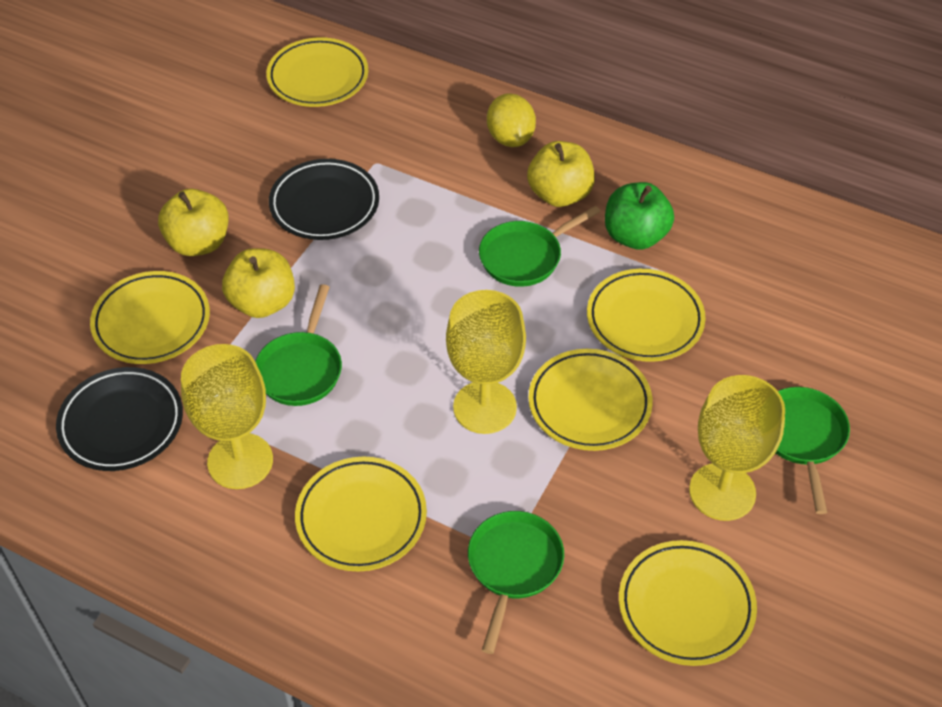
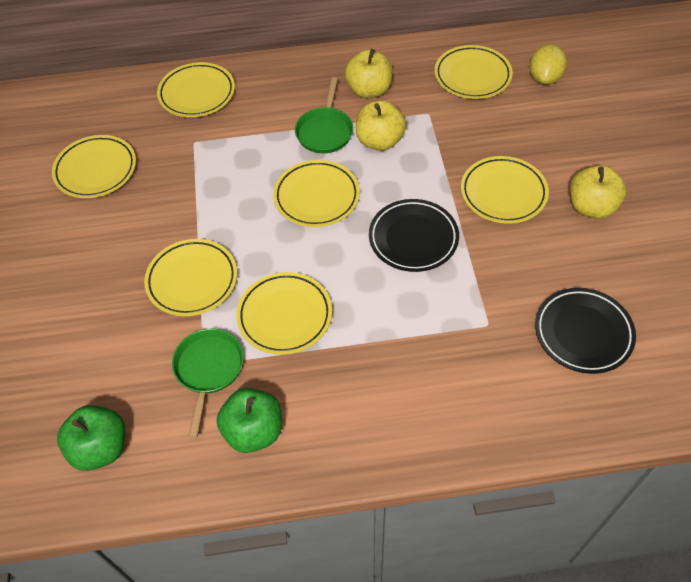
green apple: [605,182,674,250] = 1 -> [57,405,125,471] [217,388,282,453] = 2
green pan: [255,284,342,406] [468,511,564,654] [479,206,600,287] [776,387,850,514] = 4 -> [172,329,244,438] [295,77,353,153] = 2
yellow goblet: [181,344,273,489] [446,290,526,434] [689,375,785,521] = 3 -> none = 0
yellow plate: [90,271,210,364] [266,37,368,107] [295,457,427,572] [529,349,653,451] [587,269,706,362] [619,540,757,666] = 6 -> [52,135,136,198] [144,239,237,316] [157,62,235,117] [236,272,332,355] [273,160,360,227] [435,45,513,99] [461,156,549,224] = 7

